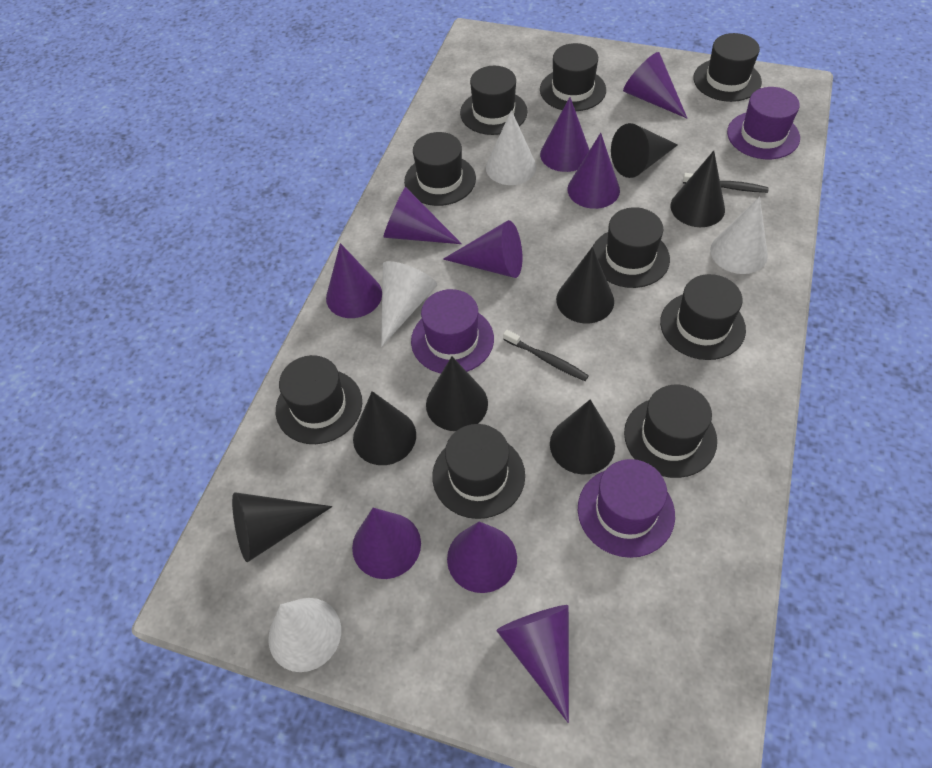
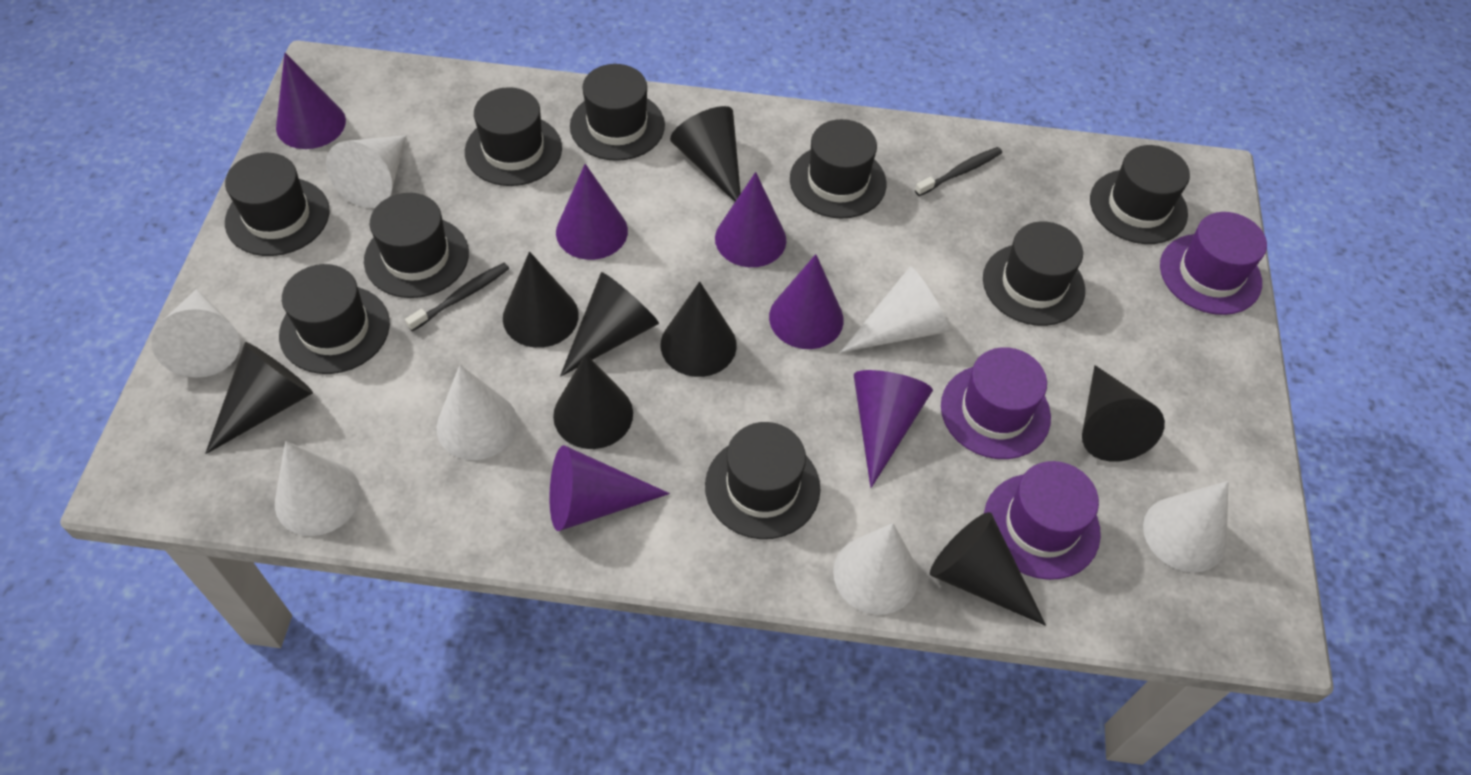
black cone: [232,492,332,562] [353,391,416,465] [426,356,488,431] [550,399,615,475] [556,247,614,323] [611,123,678,178] [671,151,725,227] = 7 -> [205,342,313,454] [503,251,579,348] [553,354,633,449] [560,272,659,377] [661,281,737,377] [670,106,741,202] [930,512,1046,626] [1082,365,1165,462] = 8
purple cone: [326,243,382,318] [352,508,421,579] [383,187,462,244] [443,220,522,278] [447,522,517,593] [496,605,569,723] [540,97,589,172] [568,133,620,209] [623,52,687,118] = 9 -> [276,53,346,149] [550,445,670,531] [556,164,628,260] [715,172,786,267] [769,254,844,349] [854,370,933,488] = 6
white cone: [268,598,341,672] [381,261,437,347] [486,110,536,185] [710,197,768,274] = 4 -> [151,289,240,377] [275,441,361,536] [326,135,407,208] [437,365,518,460] [833,523,919,615] [840,266,950,353] [1143,481,1229,572] = 7

